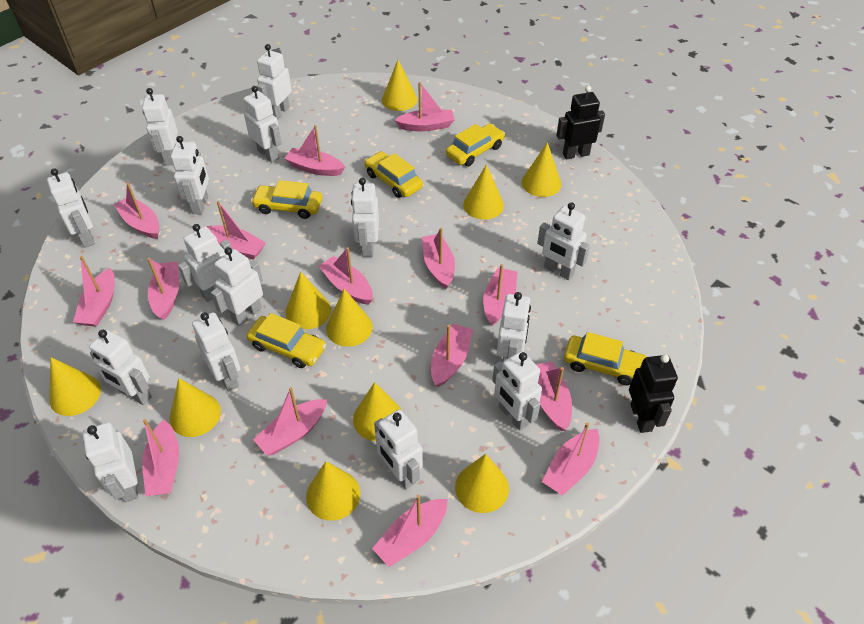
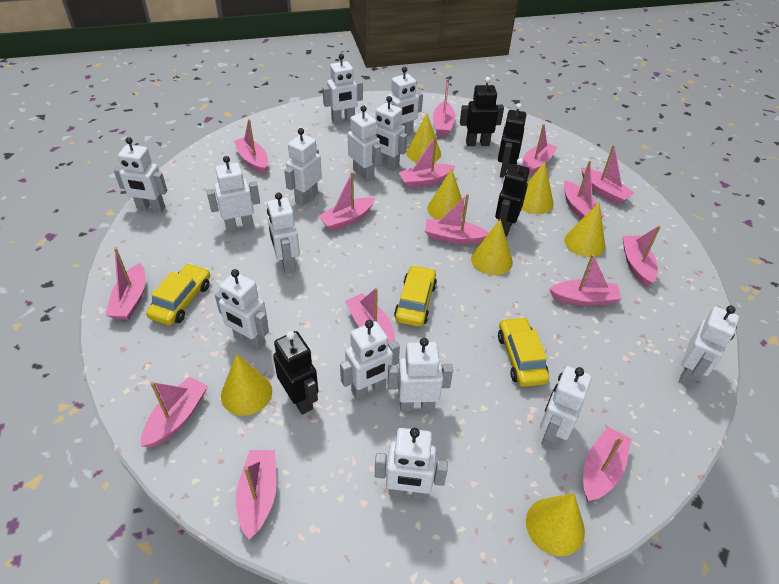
black robot: [556,86,605,159] [629,354,678,433] = 2 -> [273,331,318,414] [460,77,504,146] [495,158,530,237] [498,103,527,178] = 4
white robot: [47,168,95,248] [82,422,138,502] [89,330,152,405] [142,88,178,166] [171,136,209,215] [178,224,232,302] [192,312,241,391] [211,247,263,326] [243,86,282,163] [257,44,292,120] [351,178,379,257] [374,409,423,489] [492,351,542,430] [497,292,531,362] [537,202,590,280] = 15 -> [114,137,167,213] [206,156,260,232] [215,269,269,350] [267,192,300,274] [284,128,322,206] [323,54,363,124] [340,320,400,399] [348,106,381,182] [375,96,407,171] [375,428,448,499] [385,67,423,134] [388,338,453,411] [540,366,592,450] [679,305,739,387] = 14
yellow car: [247,313,326,368] [251,180,322,219] [364,151,423,198] [446,124,505,166] [564,332,646,386] = 5 -> [146,263,210,325] [394,265,437,327] [498,317,549,387] = 3
yellow cone: [49,357,101,416] [170,378,221,437] [285,272,331,329] [306,461,361,521] [326,289,373,347] [353,382,402,441] [382,60,417,111] [455,454,509,513] [463,164,504,220] [522,142,561,197] = 10 -> [221,354,272,416] [406,114,441,163] [427,168,464,220] [471,219,513,275] [522,162,554,214] [526,493,585,556] [564,202,605,257] = 7

